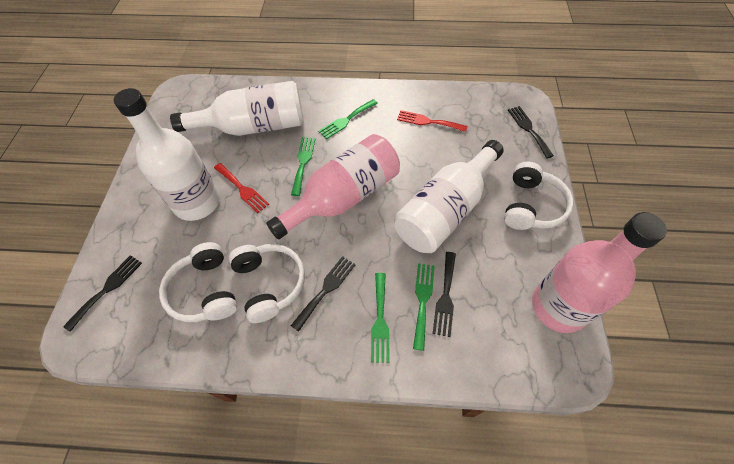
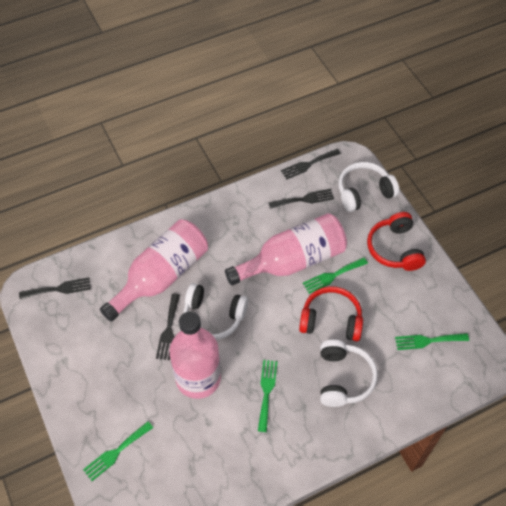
pink bottle: [266,134,400,240] [532,212,667,333] = 2 -> [100,219,208,322] [169,311,221,399] [225,213,347,286] = 3
red fork: [214,163,269,213] [397,110,467,132] = 2 -> none = 0
red headphones: none = 0 -> [299,286,363,341] [367,212,426,271] = 2
white bottle: [114,88,220,221] [170,81,304,136] [394,140,504,253] = 3 -> none = 0

